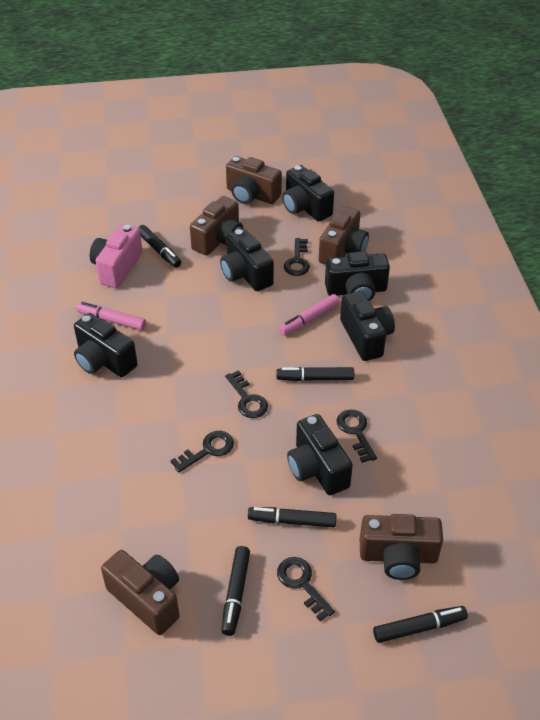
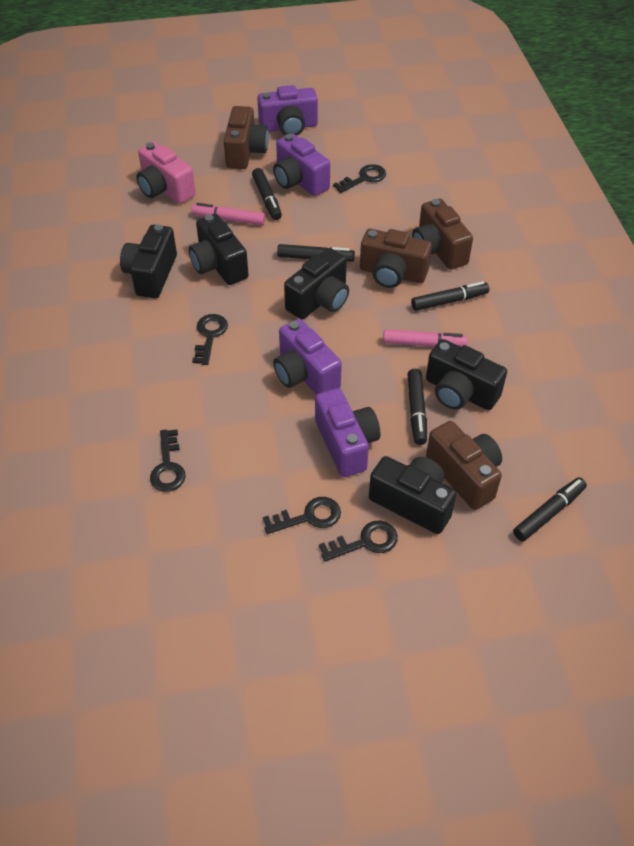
black camera: [74,313,138,377] [220,228,274,291] [282,165,334,222] [287,414,353,495] [325,251,390,301] [340,291,395,361] = 6 -> [120,224,177,298] [189,214,249,285] [284,248,349,319] [369,456,457,534] [426,339,507,410] = 5
brown camera: [101,550,179,635] [190,196,243,256] [226,156,282,204] [319,206,369,265] [360,514,443,580] = 5 -> [224,106,269,169] [360,229,432,288] [412,199,473,270] [426,421,502,510] = 4
purple camera: none = 0 -> [257,85,318,136] [273,133,330,196] [273,319,342,395] [315,388,380,477] = 4

